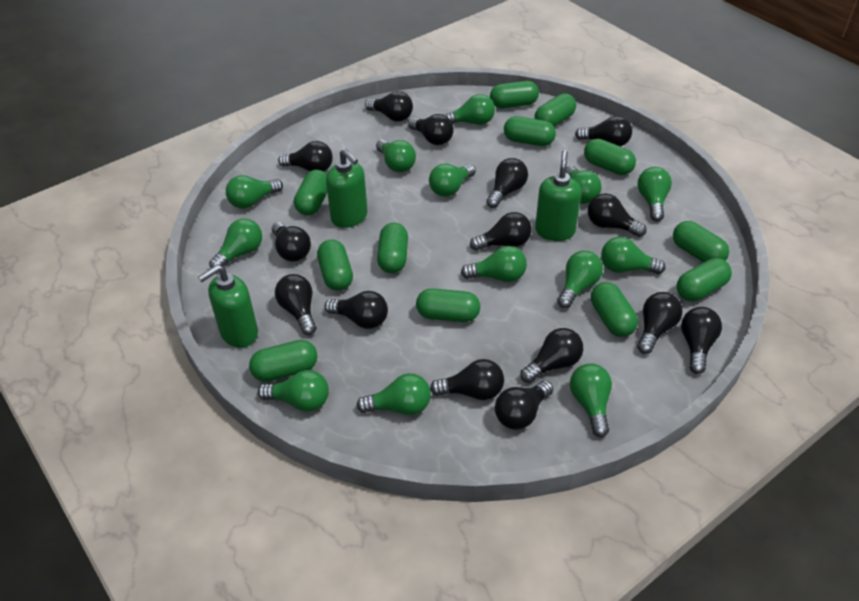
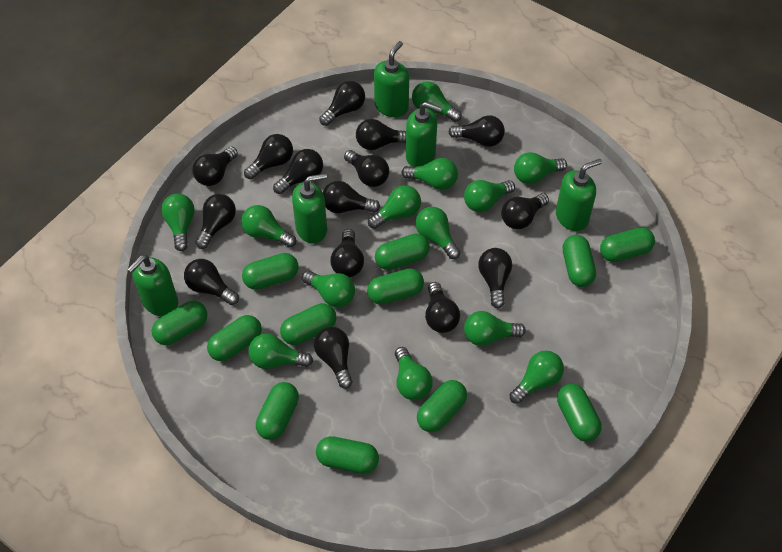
green soap dispenser: [198,265,258,347] [326,149,368,228] [535,150,582,241] = 3 -> [127,255,178,316] [292,173,327,244] [374,41,409,117] [406,102,442,167] [556,159,602,231] = 5

